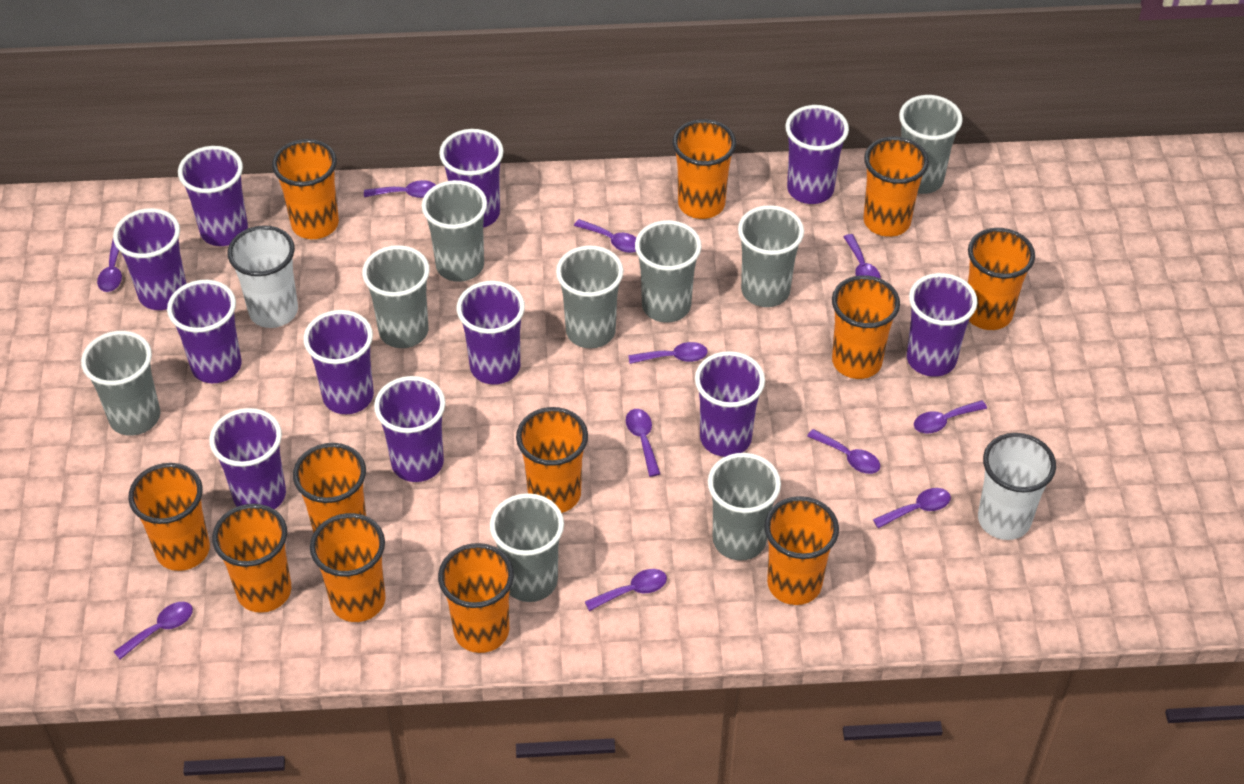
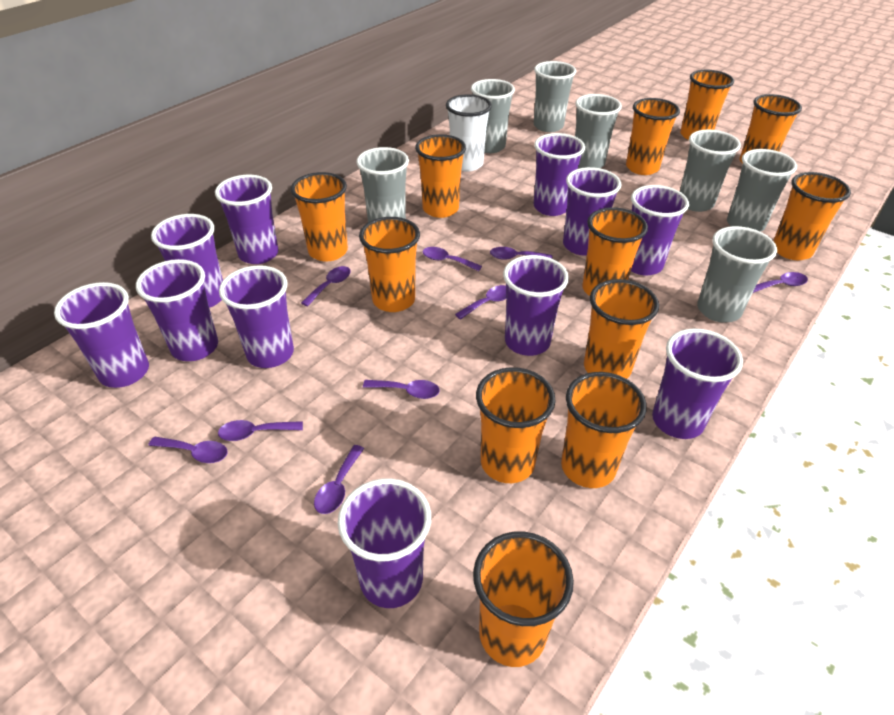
grey cup: [81,331,160,436] [362,245,430,348] [422,180,487,282] [490,493,564,602] [556,245,623,349] [635,220,701,323] [708,453,781,560] [738,205,804,307] [899,95,963,194] = 9 -> [357,147,409,222] [471,79,515,153] [534,61,576,132] [575,94,622,168] [680,130,741,212] [697,226,777,323] [727,149,797,232] = 7
purple spoon: [97,240,122,292] [113,602,193,660] [364,180,436,198] [574,219,636,253] [585,569,667,611] [626,409,660,477] [628,342,708,364] [807,429,880,474] [843,234,881,279] [873,488,951,528] [914,400,987,434] = 11 -> [148,437,228,463] [218,420,303,441] [301,266,351,307] [314,445,364,514] [363,380,440,399] [423,247,482,271] [455,285,507,320] [490,247,553,260] [753,272,808,293] = 9
white cup: [227,225,298,328] [978,433,1056,540] = 2 -> [446,94,492,171] = 1

